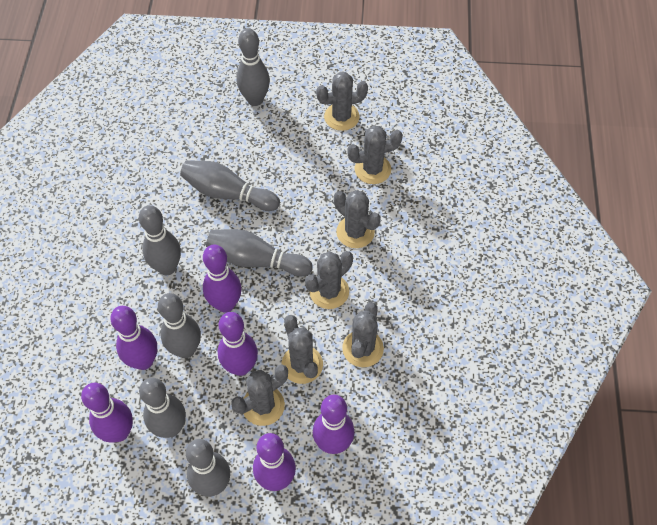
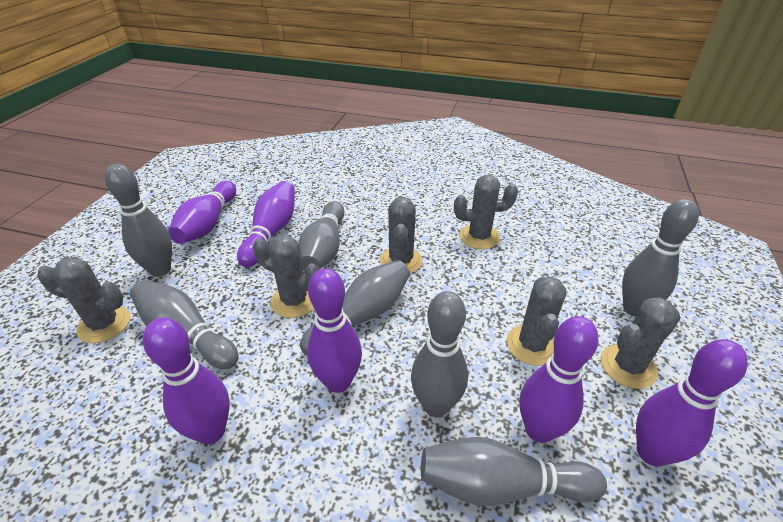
grey cactus: [231,364,288,426] [281,315,323,384] [305,251,353,309] [316,72,368,131] [334,190,381,248] [342,302,384,367] [347,125,403,184] = 7 -> [37,257,130,343] [253,235,320,318] [380,197,423,274] [454,175,518,249] [506,276,567,366] [601,297,681,389] = 6

